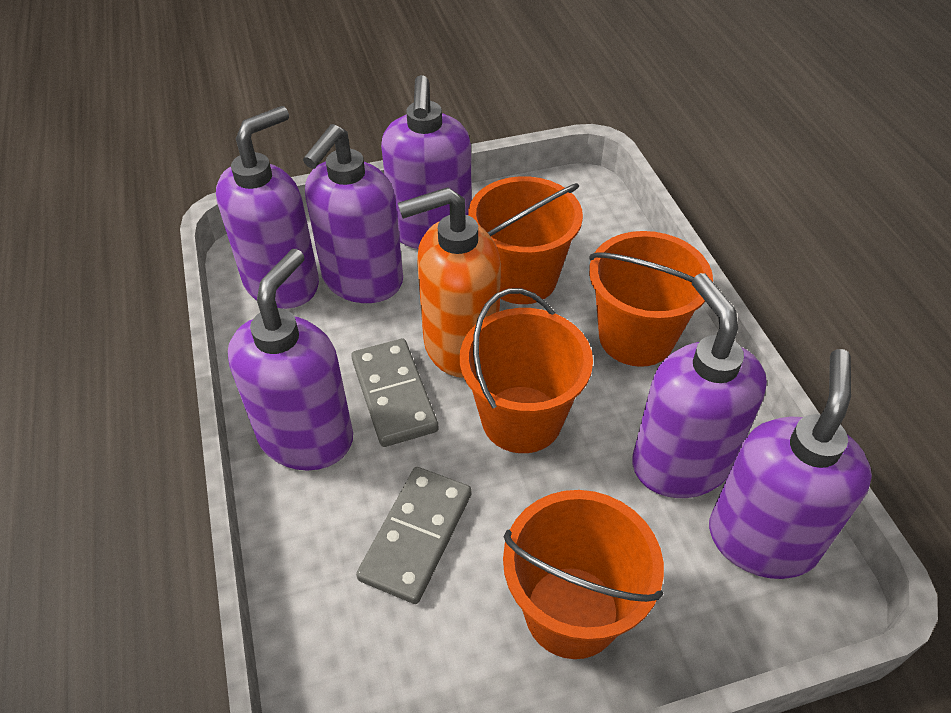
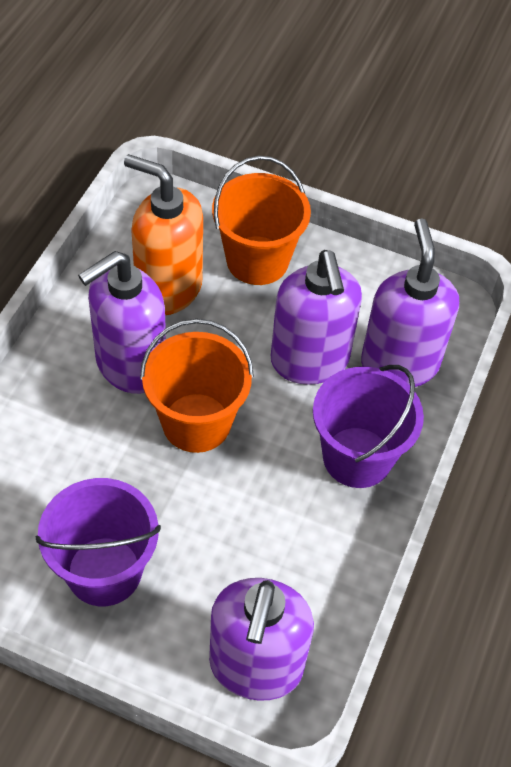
grey domino: [351,339,438,447] [356,467,472,604] = 2 -> none = 0
orange bucket: [460,288,593,453] [468,176,583,304] [503,490,664,659] [589,231,713,367] = 4 -> [140,319,254,453] [212,156,311,285] = 2
purple bucket: none = 0 -> [36,478,161,606] [313,365,424,488] = 2
purple soap dispenser: [216,106,319,309] [228,249,353,471] [303,124,403,303] [381,75,472,249] [632,273,767,498] [709,349,872,579] = 6 -> [78,251,166,394] [209,578,314,701] [271,250,362,385] [361,218,459,387] = 4

